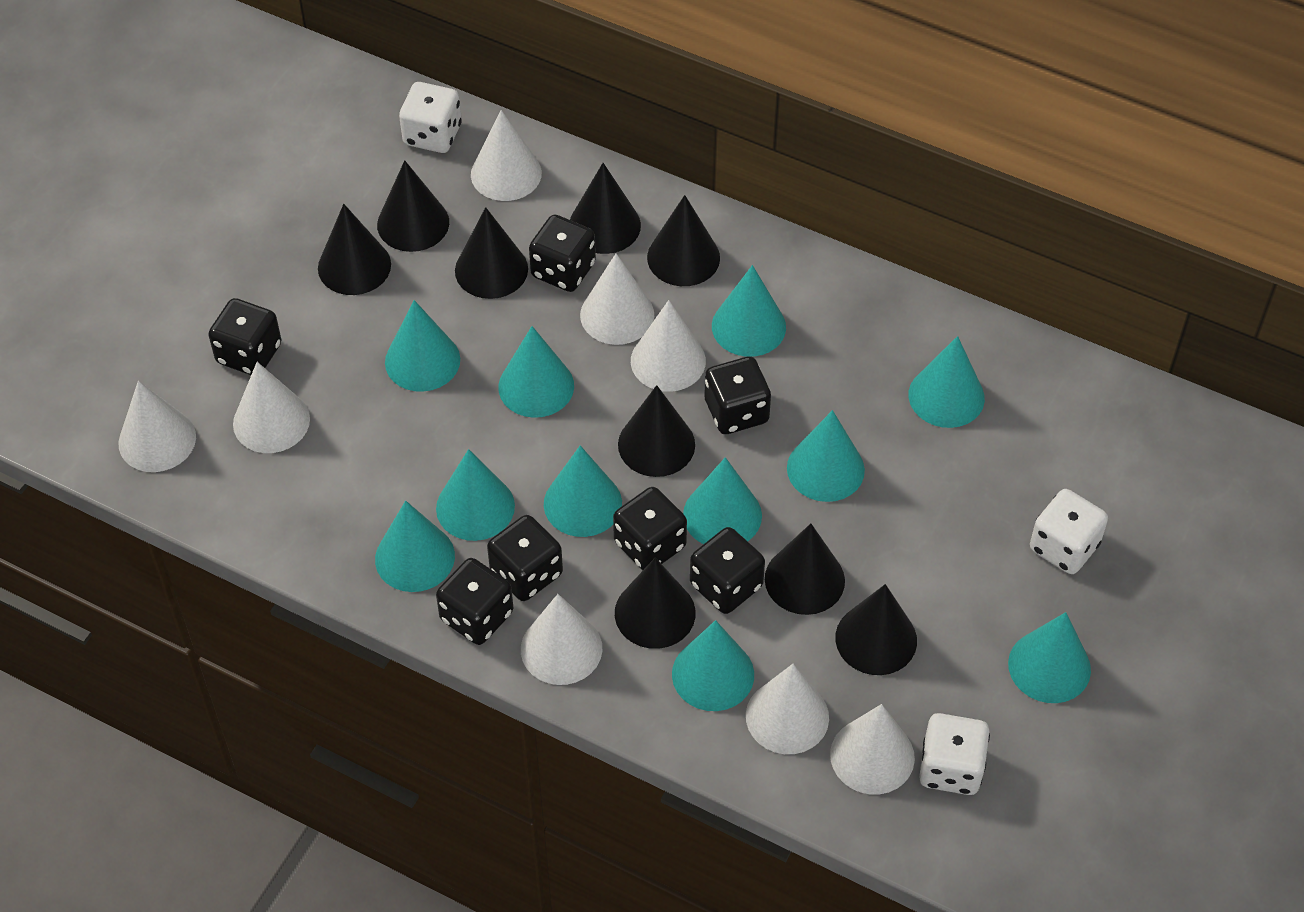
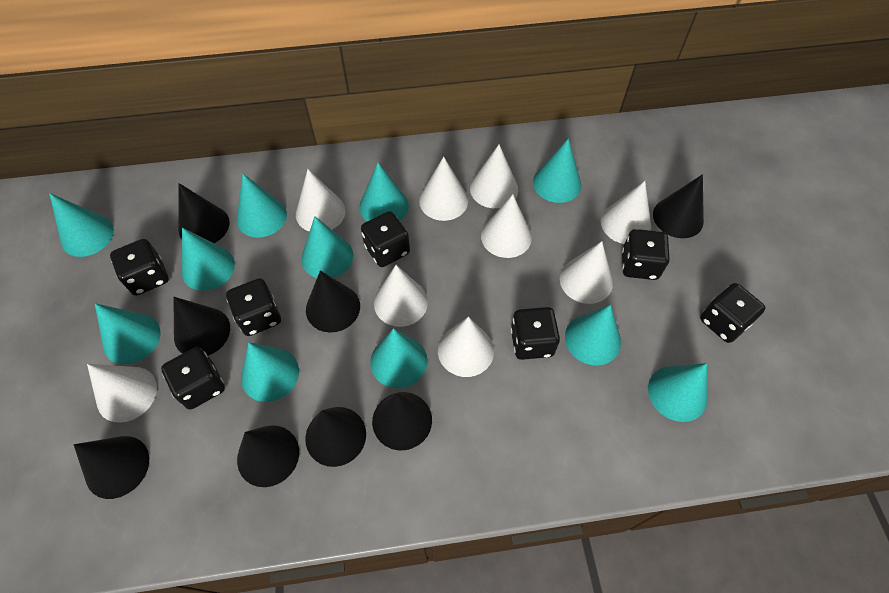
black cone: [318,204,391,295] [377,160,449,252] [455,207,528,299] [570,163,641,254] [615,557,696,649] [618,385,695,477] [647,195,720,286] [765,523,845,615] [835,584,917,675] = 9 -> [74,436,149,499] [173,297,230,356] [178,183,230,243] [237,425,299,487] [305,407,366,467] [306,270,360,332] [372,392,432,450] [653,174,704,238] = 8
white cone: [119,381,196,472] [233,362,310,453] [471,110,542,201] [521,594,602,685] [580,253,654,345] [631,300,706,392] [746,664,829,754] [830,704,915,794] = 8 -> [87,364,157,423] [296,169,346,232] [374,265,428,327] [419,156,468,221] [438,317,494,377] [470,144,518,208] [481,194,532,258] [560,241,613,304] [601,181,651,244] = 9
white dice: [399,82,462,153] [919,713,990,795] [1030,489,1108,574] = 3 -> none = 0

